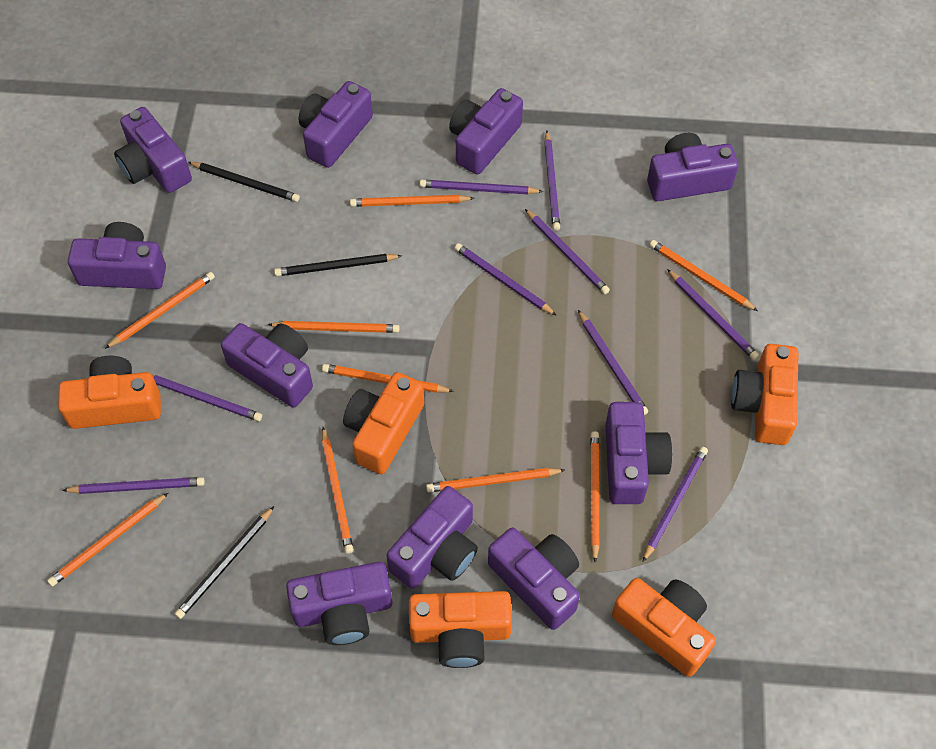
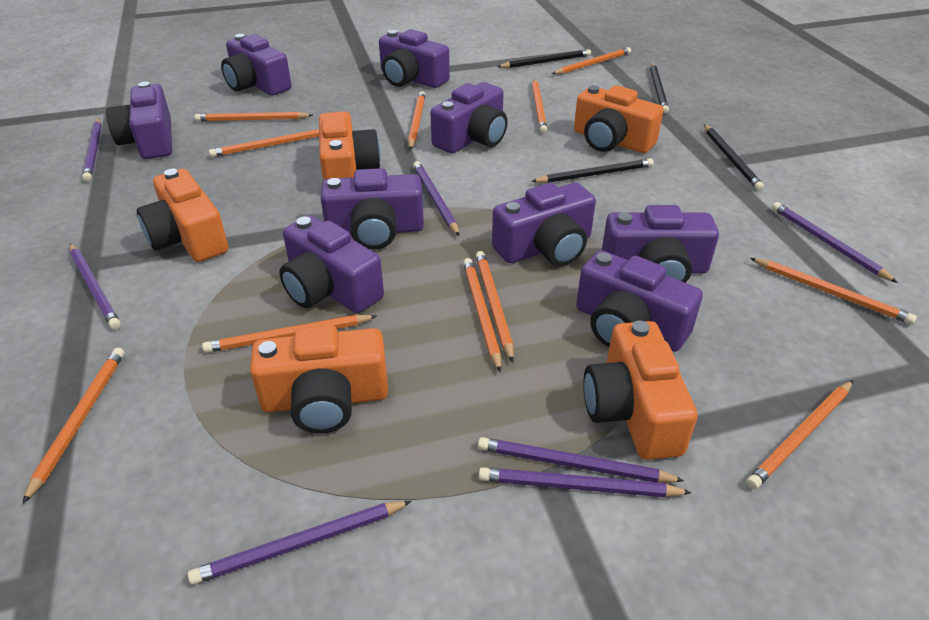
black pencil: [175,506,274,619] [188,162,300,202] [274,254,402,276] = 3 -> [497,49,591,68] [531,158,654,183] [650,63,669,113] [704,124,764,191] = 4
orange pencil: [47,493,168,587] [105,272,215,349] [268,321,400,333] [322,364,454,393] [322,427,354,554] [350,195,474,207] [426,468,565,492] [590,431,599,563] [649,240,758,311] = 9 -> [22,348,124,504] [195,112,313,122] [202,315,377,353] [209,129,319,157] [408,91,425,150] [463,258,501,373] [476,251,514,362] [532,79,547,133] [552,47,631,74] [746,380,853,489] [750,258,917,325] = 11
purple camera: [68,222,166,289] [114,107,192,193] [221,323,313,408] [286,562,393,645] [299,81,373,168] [386,486,478,589] [449,88,523,174] [488,528,580,630] [605,402,672,504] [647,133,739,201] = 10 -> [106,82,172,159] [221,34,291,96] [279,215,384,313] [321,168,424,250] [379,29,450,88] [430,82,508,153] [492,183,596,266] [576,250,703,352] [602,205,719,283] = 9
purple pencil: [62,477,205,494] [152,375,262,421] [419,180,543,194] [454,243,557,316] [525,209,610,294] [544,131,560,231] [578,310,648,415] [643,447,708,562] [667,269,759,360] = 9 -> [69,244,121,330] [82,118,102,181] [188,501,412,585] [413,161,459,236] [478,437,685,483] [479,467,692,497] [772,202,898,283] = 7

